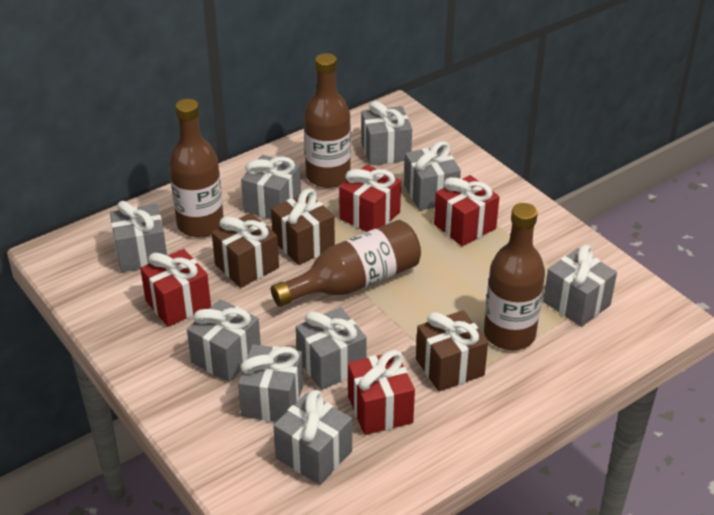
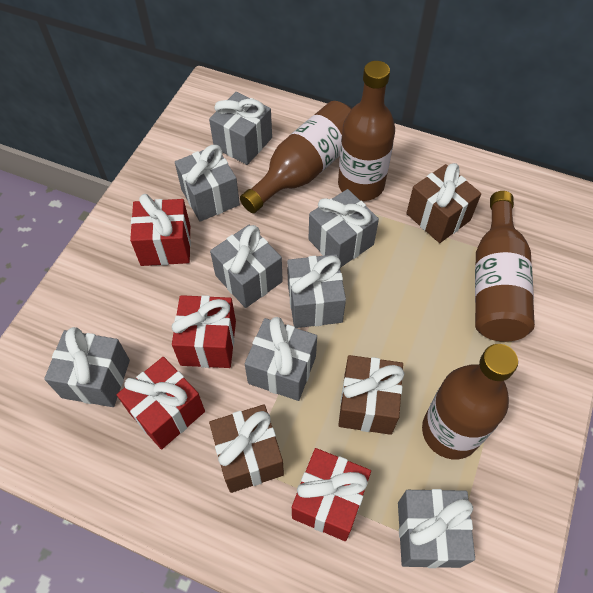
grey gift: [110,201,167,272] [187,299,261,382] [238,344,303,422] [241,155,301,220] [273,390,352,485] [296,307,367,390] [361,101,412,166] [404,141,461,211] [543,245,617,327] = 9 -> [44,327,130,407] [175,145,240,222] [209,92,272,165] [210,225,283,308] [245,317,317,401] [287,254,346,328] [309,189,379,268] [398,489,475,568] = 8

